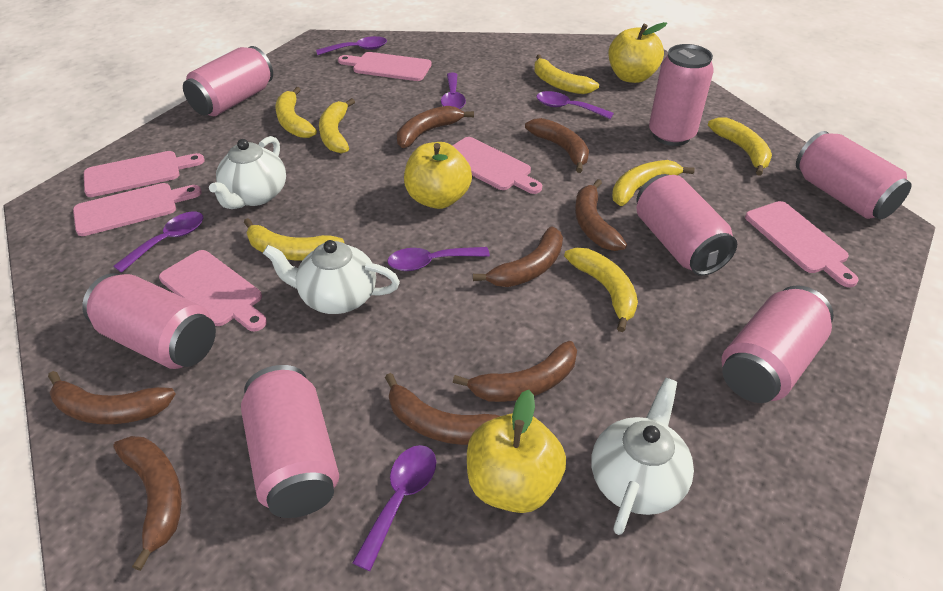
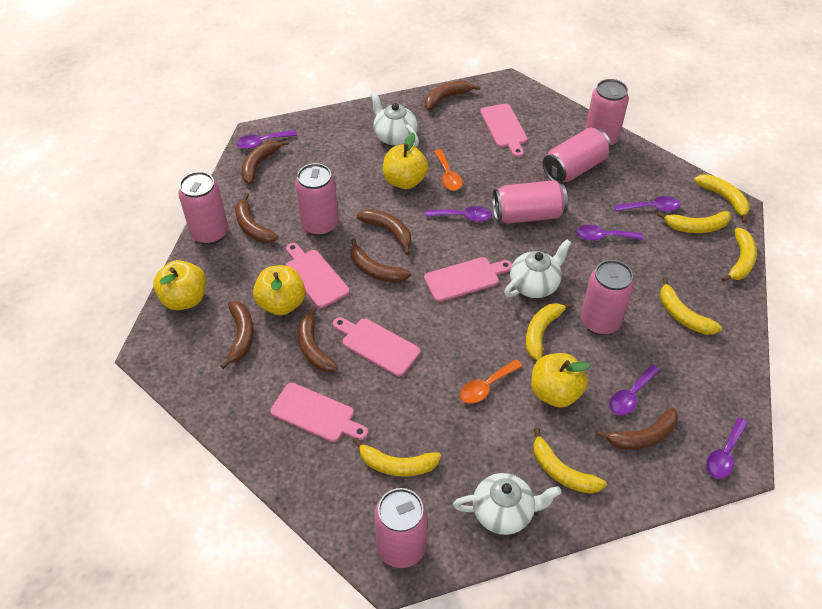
orange spoon: none = 0 -> [434,149,462,191] [460,359,523,404] = 2
pink cutting board: [73,183,202,236] [84,151,205,197] [159,250,267,331] [338,52,432,81] [452,137,542,194] [745,201,859,287] = 6 -> [270,383,368,442] [286,243,350,308] [333,317,420,376] [424,257,512,302] [480,104,528,157] = 5
yellow apple: [404,142,472,209] [467,390,566,513] [608,22,667,83] = 3 -> [153,260,206,310] [253,265,306,315] [383,133,429,189] [531,353,591,408] = 4

